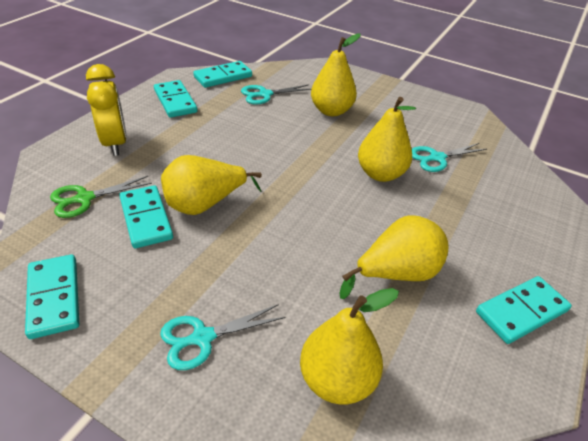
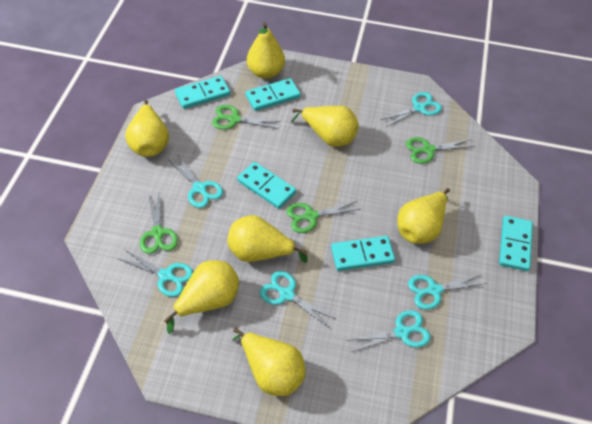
green scissors: [50,176,152,218] = 1 -> [140,193,178,254] [212,105,281,130] [286,201,360,233] [406,137,475,164] = 4
turquoise scissors: [160,304,285,370] [241,85,311,105] [412,143,487,172] = 3 -> [117,249,193,297] [169,154,223,208] [260,271,336,327] [346,310,430,352] [381,92,442,127] [408,274,487,310] = 6
yellow clock: [86,64,127,156] = 1 -> none = 0
yellow pear: [161,155,262,215] [300,288,399,404] [311,33,361,116] [339,215,448,299] [358,97,416,182] = 5 -> [125,100,169,157] [164,260,239,334] [228,215,308,263] [232,328,306,396] [247,22,285,79] [291,106,359,147] [397,188,450,244] = 7

